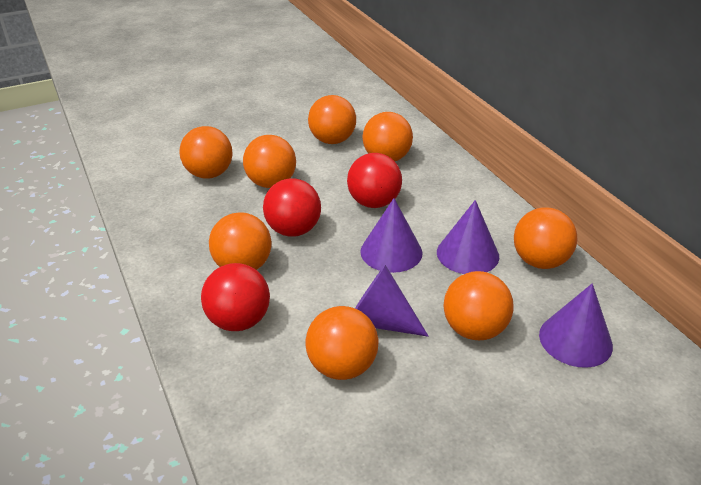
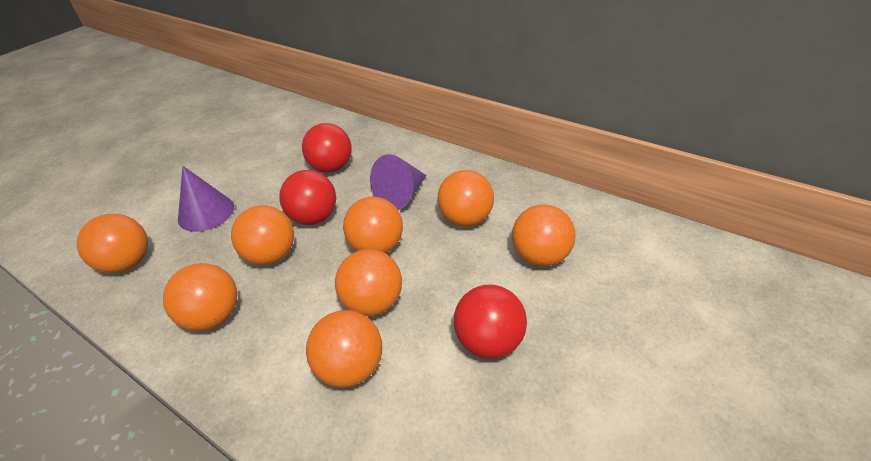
purple cone: [355,265,428,337] [360,198,422,273] [437,200,499,274] [539,283,613,368] = 4 -> [178,166,234,232] [370,154,426,210] = 2

